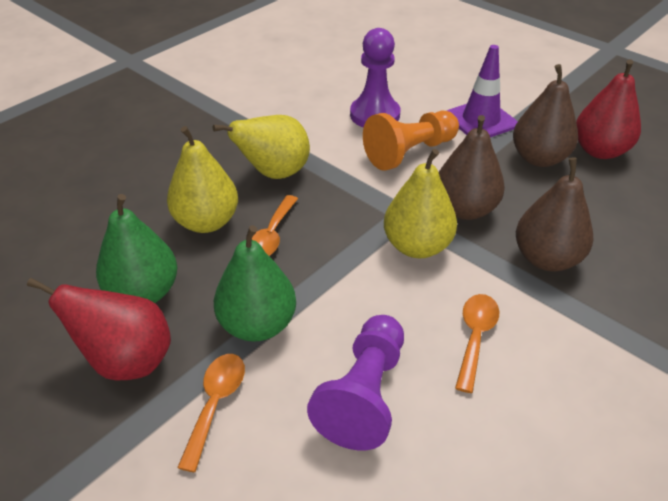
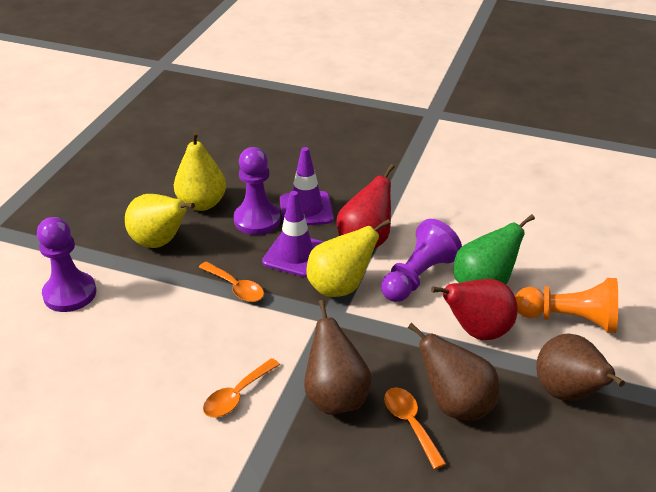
green pear: [96,194,177,303] [214,225,296,342] = 2 -> [453,214,535,285] = 1
purple pawn: [307,315,404,450] [350,28,400,128] = 2 -> [37,217,96,312] [233,147,281,235] [381,219,462,302] = 3
purple traffic cone: [447,45,518,137] = 1 -> [262,191,324,277] [280,147,334,225] = 2

